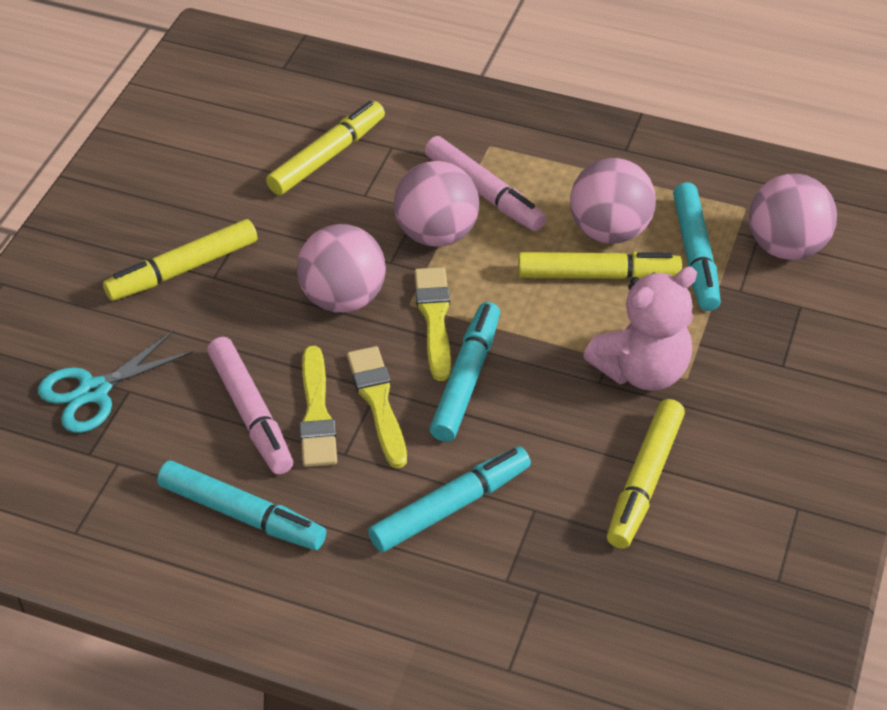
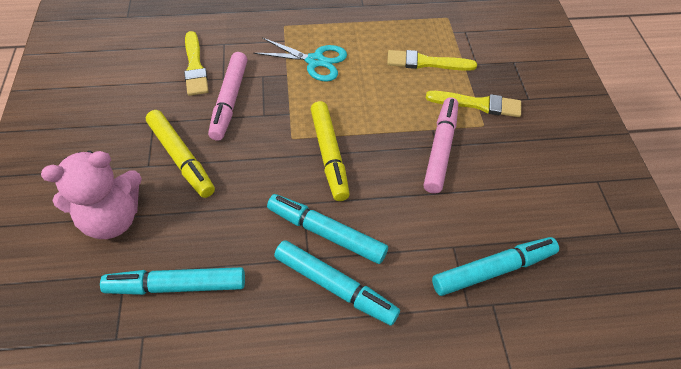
pink ball: [297,224,386,313] [394,161,479,247] [570,158,656,244] [749,174,837,260] = 4 -> none = 0
yellow marker: [103,219,257,301] [266,101,385,195] [518,252,682,279] [607,399,685,549] = 4 -> [146,110,215,198] [311,101,350,201] = 2

